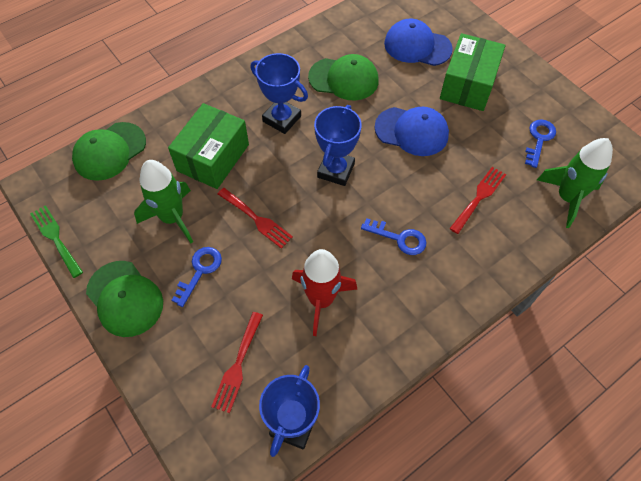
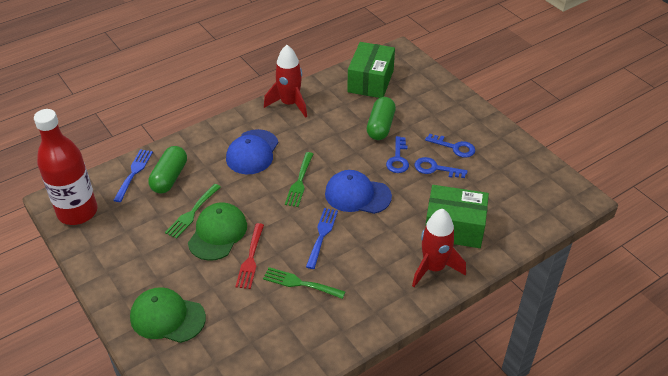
blue fork: none = 0 -> [113,149,153,202] [306,208,338,269] = 2
blue trophy: [251,53,308,134] [259,365,320,457] [314,105,362,186] = 3 -> none = 0
green cap: [72,122,146,181] [86,261,163,337] [308,54,379,100] = 3 -> [130,287,206,343] [188,202,247,261] = 2
green capsule: none = 0 -> [148,146,187,193] [367,97,396,140] = 2
green fork: [30,205,83,278] = 1 -> [165,184,221,239] [263,267,345,299] [285,152,313,207] = 3
green rocket: [134,160,193,243] [537,138,613,228] = 2 -> none = 0
red bottle: none = 0 -> [34,109,97,225] = 1
red fork: [211,312,263,413] [218,188,293,249] [449,167,506,234] = 3 -> [235,223,264,289] = 1
red rocket: [292,249,358,336] = 1 -> [264,45,307,118] [412,209,466,287] = 2

